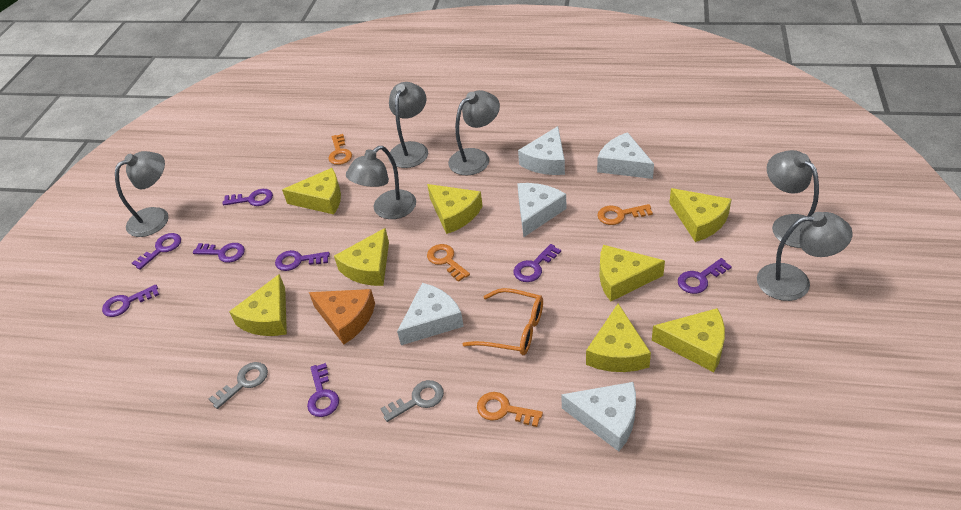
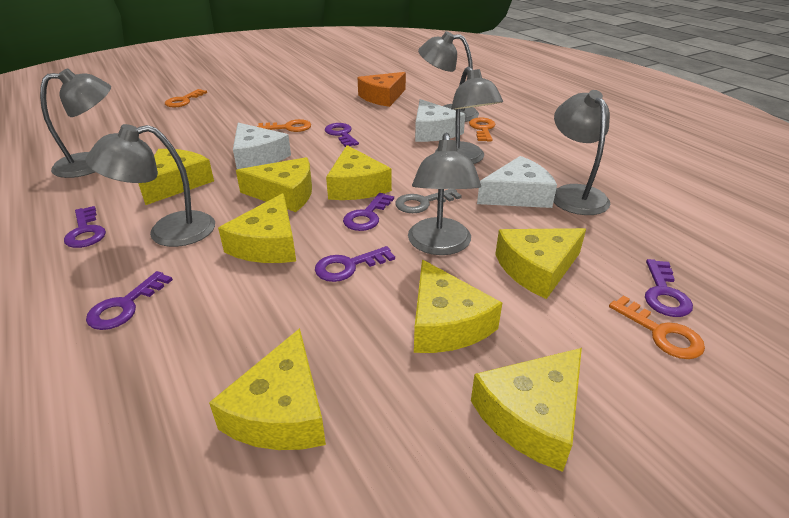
grey key: [209,362,268,409] [380,380,444,422] = 2 -> [395,189,462,213] = 1
orange glasses: [463,288,543,355] = 1 -> none = 0
purple key: [102,285,159,317] [132,233,181,270] [193,243,245,263] [223,189,273,206] [275,250,330,271] [307,363,339,417] [513,244,561,282] [678,258,732,294] = 8 -> [64,206,106,248] [86,271,173,330] [315,246,395,282] [325,123,359,147] [343,193,394,231] [645,259,693,317] = 6
white cheese: [397,283,464,345] [517,183,566,237] [518,126,565,175] [561,382,636,451] [597,132,654,179] = 5 -> [233,123,291,169] [415,99,465,142] [477,156,557,208] = 3

